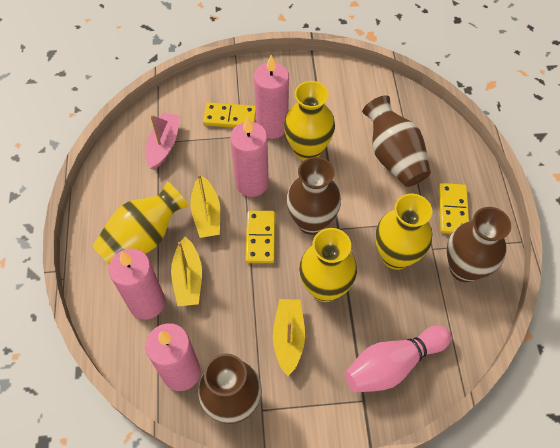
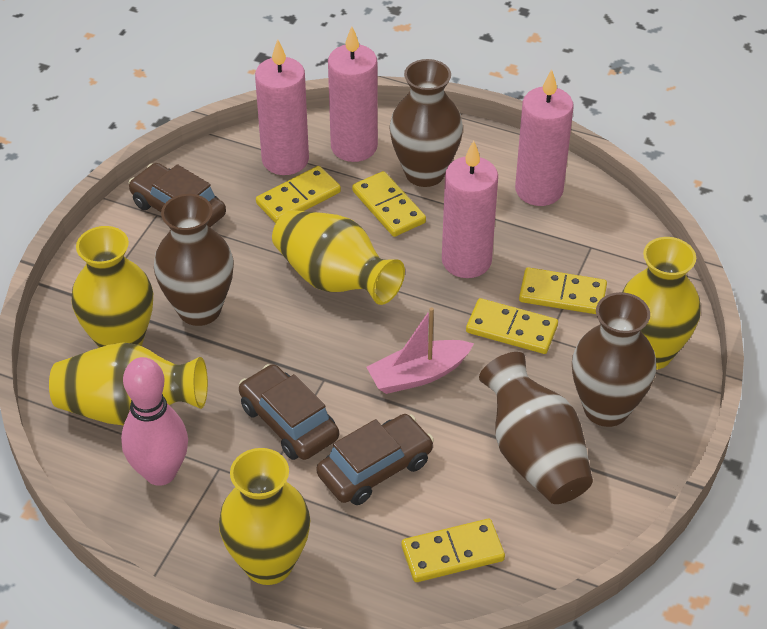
brown car: none = 0 -> [129,163,226,227] [239,364,339,460] [316,414,434,505] = 3
yellow boat: [171,237,202,306] [190,174,220,238] [273,299,305,376] = 3 -> none = 0
yellow domino: [203,102,256,128] [245,211,275,263] [439,183,469,234] = 3 -> [256,166,341,223] [352,171,426,237] [402,519,505,582] [466,298,558,354] [519,267,607,314] = 5
yellow vase: [92,181,189,265] [284,81,335,161] [299,228,357,302] [375,194,432,270] = 4 -> [49,342,208,426] [72,226,153,348] [219,448,310,585] [272,210,405,305] [622,237,701,370] = 5

